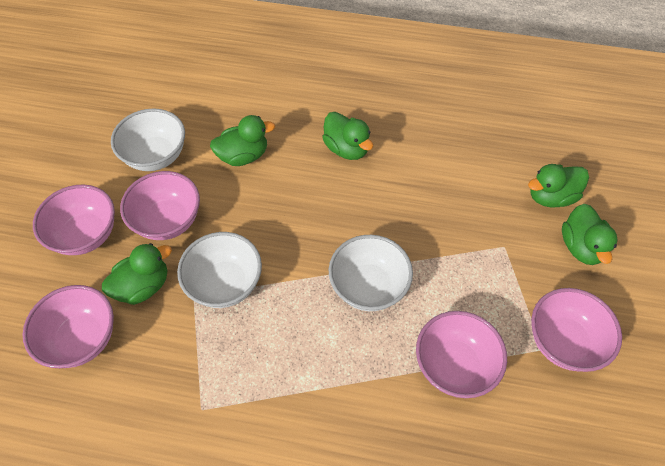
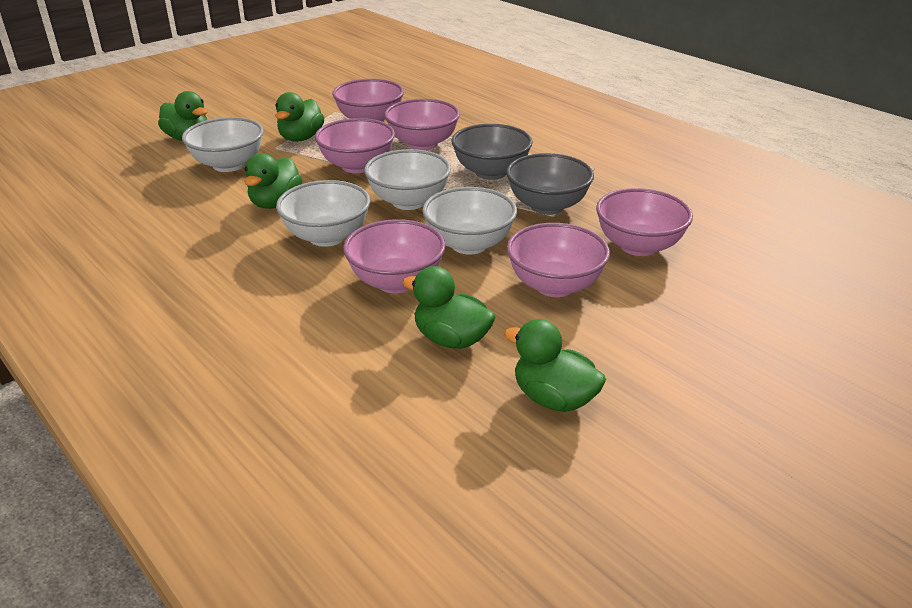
grey bowl: none = 0 -> [452,124,533,180] [506,153,594,215] = 2
pink bowl: [23,285,114,368] [33,184,115,255] [120,171,200,240] [416,311,507,398] [531,288,622,372] = 5 -> [315,118,395,173] [332,79,404,122] [343,219,446,293] [384,99,460,150] [507,223,610,297] [596,188,693,256] = 6
white bowl: [111,108,185,171] [177,232,262,308] [329,235,413,311] = 3 -> [182,117,264,172] [276,180,370,247] [364,149,451,210] [422,187,517,254] = 4

